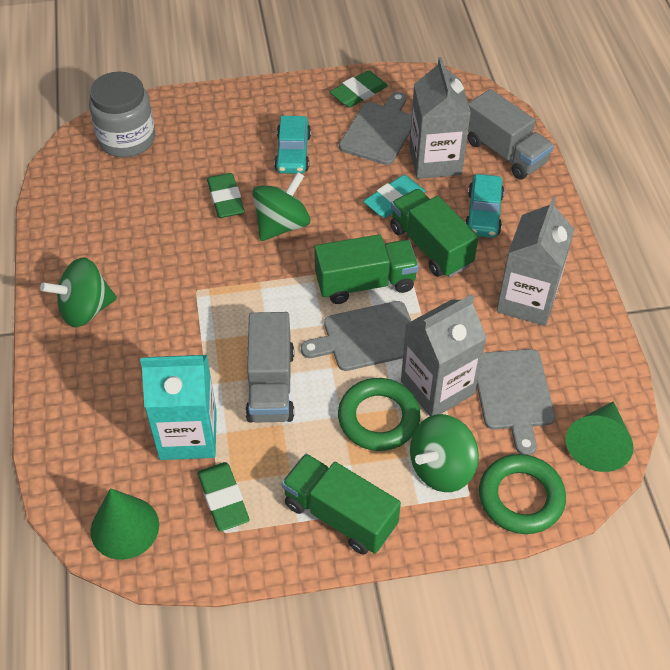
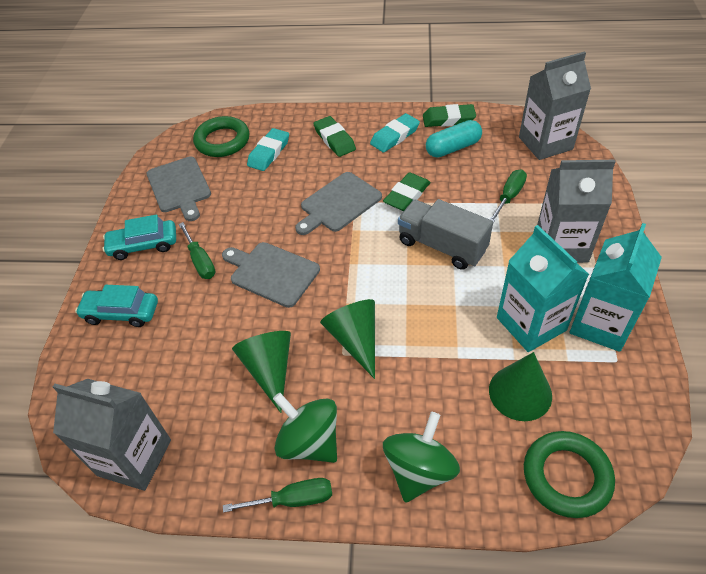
green cone: [91,488,159,560] [566,401,634,472] = 2 -> [232,331,291,413] [320,299,375,379] [489,352,552,421] = 3
green screwdriver: none = 0 -> [178,222,216,279] [223,478,332,513] [490,170,527,223] = 3
green spinning top: [40,258,117,327] [252,172,311,241] [410,414,479,492] = 3 -> [273,393,337,463] [383,412,460,503] = 2
green truck: [282,453,401,555] [314,234,419,304] [390,189,478,277] = 3 -> none = 0
grey jar: [89,72,155,158] = 1 -> none = 0
grey truck: [246,312,294,423] [468,89,554,179] = 2 -> [398,199,493,270] = 1
turquoise capsule: none = 0 -> [426,120,482,158] = 1
turquoise carton: [140,355,217,460] = 1 -> [497,225,589,352] [570,223,662,352] = 2
turquoise eraser: [363,175,425,218] = 1 -> [247,128,289,171] [370,113,420,153] = 2

